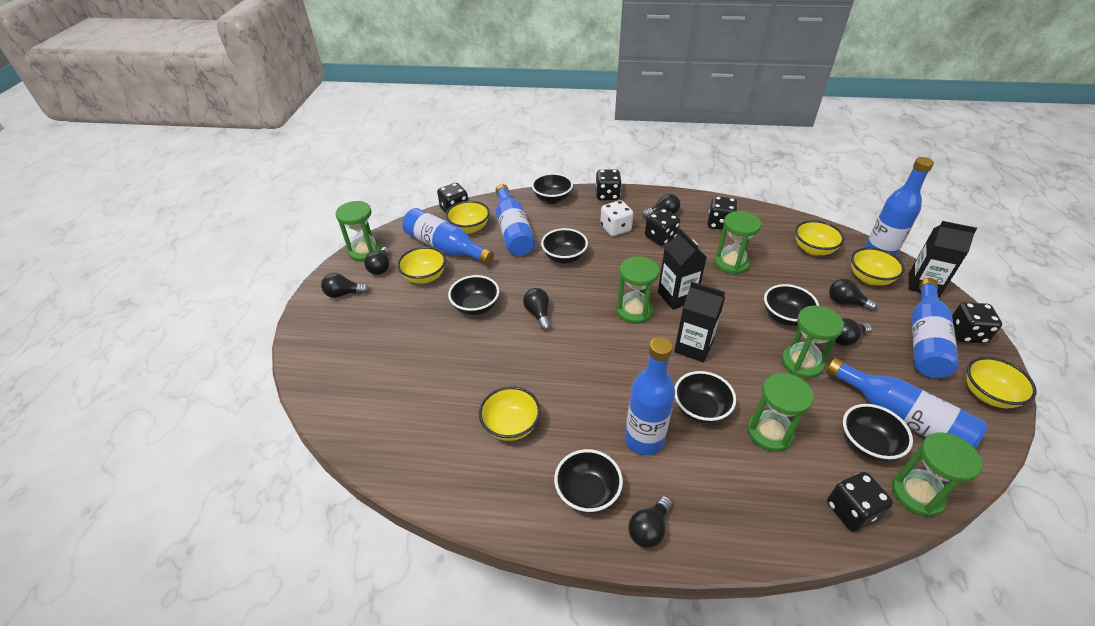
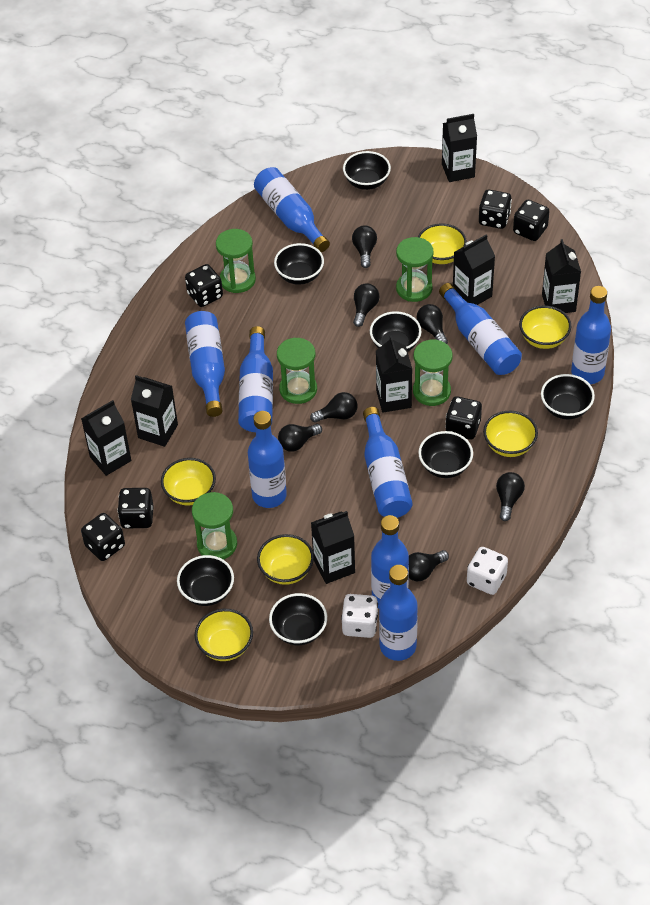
black carton: [658,228,707,310] [674,282,725,363] [909,221,977,297] = 3 -> [81,400,131,476] [131,375,178,447] [311,511,355,584] [376,335,412,413] [442,114,477,182] [453,234,495,305] [542,239,581,313] = 7
blue bottle: [402,208,494,265] [496,184,535,256] [625,337,675,455] [826,358,988,449] [864,157,934,256] [911,278,959,378] = 6 -> [185,311,225,417] [238,326,273,432] [248,411,287,508] [254,167,330,252] [363,407,413,518] [371,515,409,608] [379,565,418,661] [439,283,522,375] [571,286,611,384] = 9
green hourglass: [336,201,382,262] [616,256,659,324] [715,211,761,274] [748,373,814,452] [781,306,844,378] [892,432,982,517] = 6 -> [192,492,237,560] [216,229,256,293] [277,338,317,404] [396,237,433,302] [413,339,452,406] = 5
white dice: [600,200,633,236] = 1 -> [341,594,378,638] [467,547,508,595] = 2

